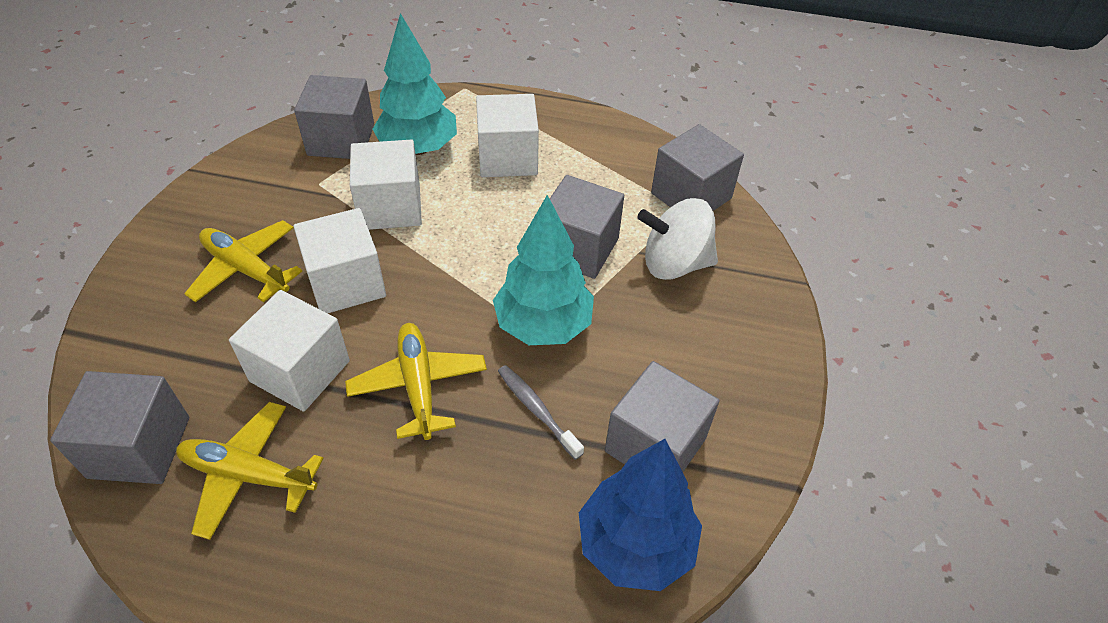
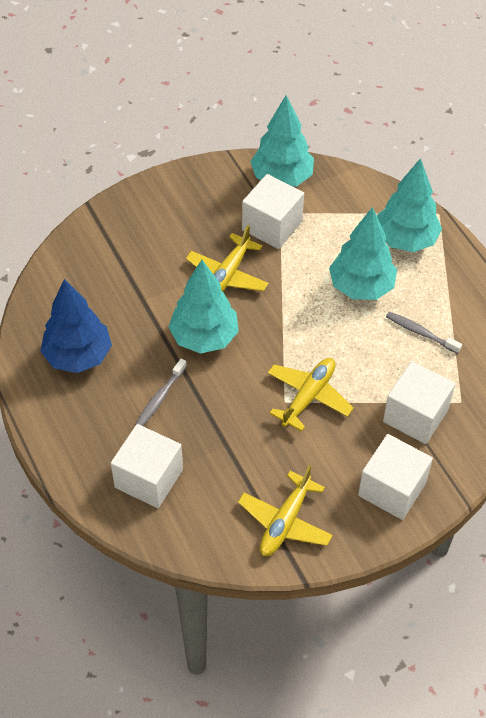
grey cube: [50,371,189,484] [294,75,374,159] [550,175,624,279] [605,361,719,472] [651,124,744,211] = 5 -> none = 0
grey toothbrush: [498,365,584,460] = 1 -> [135,359,187,426] [386,312,462,354] = 2
turquoise tree: [373,13,457,155] [493,195,594,345] = 2 -> [168,260,239,354] [250,95,314,187] [329,207,397,300] [377,158,442,252] = 4
white spinning top: [637,198,718,280] = 1 -> none = 0

